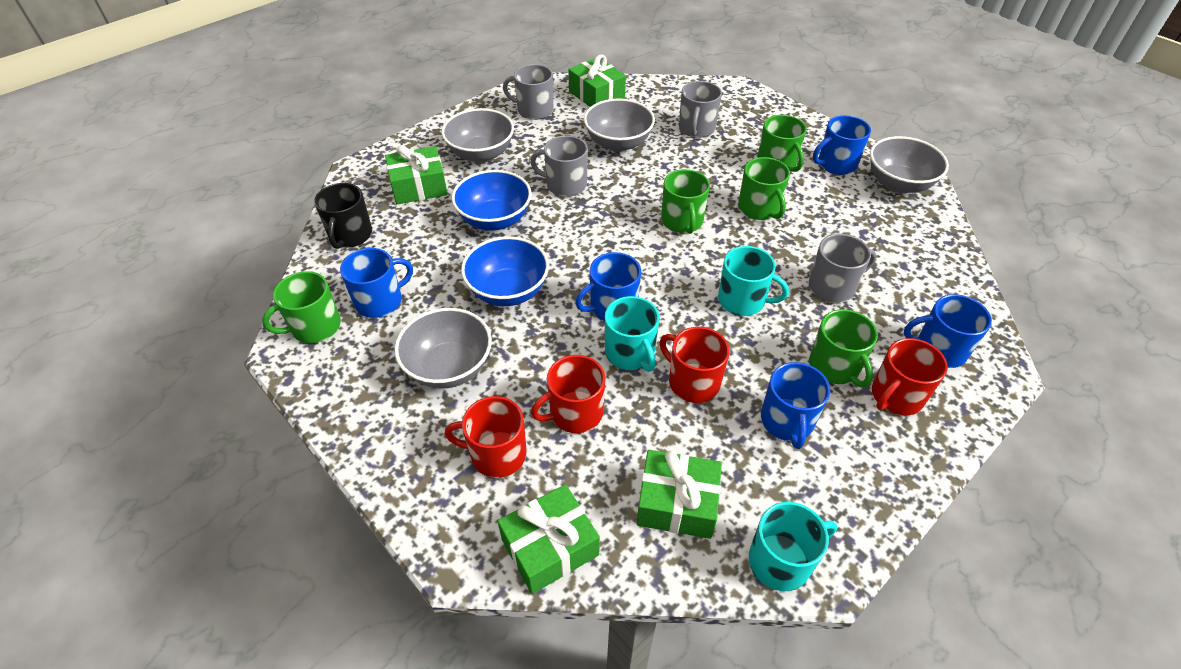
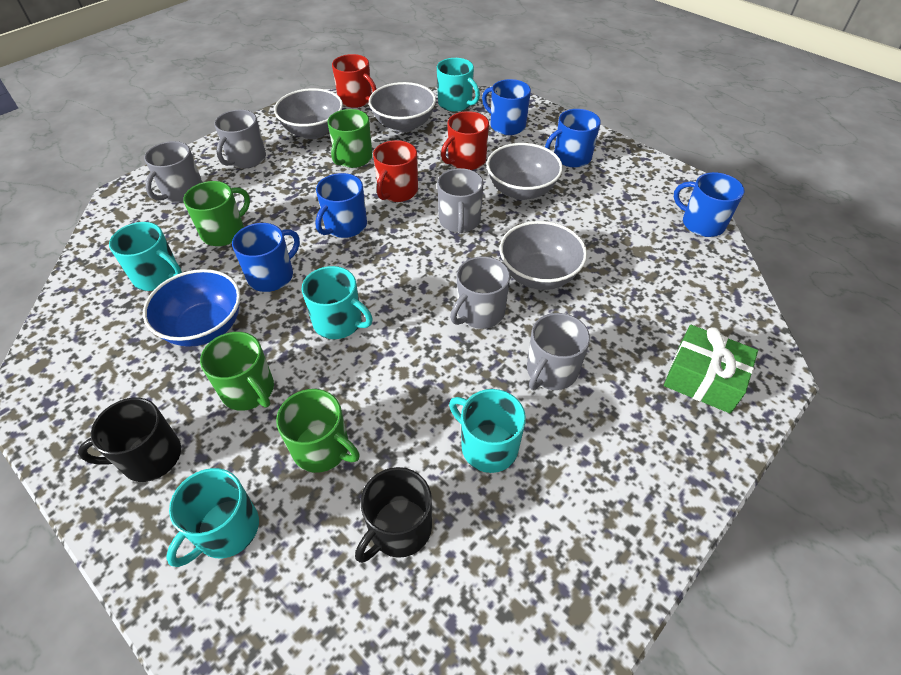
black mug: [314,183,372,249] = 1 -> [78,398,181,482] [355,467,432,563] = 2
blue bowl: [452,170,532,231] [461,236,549,306] = 2 -> [143,269,241,347] = 1
green gift: [385,145,448,205] [498,484,600,594] [568,54,626,107] [637,450,722,539] = 4 -> [664,325,758,413] = 1
green mug: [262,271,341,343] [661,169,710,234] [738,157,790,220] [757,115,807,172] [809,309,878,387] = 5 -> [183,181,250,246] [200,332,274,411] [276,389,359,473] [328,109,373,168] = 4
grey mug: [503,64,553,120] [530,135,588,197] [679,81,722,138] [809,234,877,303] = 4 -> [144,141,203,203] [214,110,266,169] [437,168,484,233] [450,256,510,329] [527,313,590,390] = 5
red mug: [445,396,527,478] [531,355,606,433] [660,327,730,403] [872,338,948,415] = 4 -> [332,54,376,108] [373,140,418,202] [441,111,489,170] = 3
turquoise mug: [605,296,659,372] [718,246,789,316] [749,502,837,591] = 3 -> [109,222,182,291] [166,468,259,567] [301,266,373,339] [437,58,480,112] [449,389,526,473] = 5

